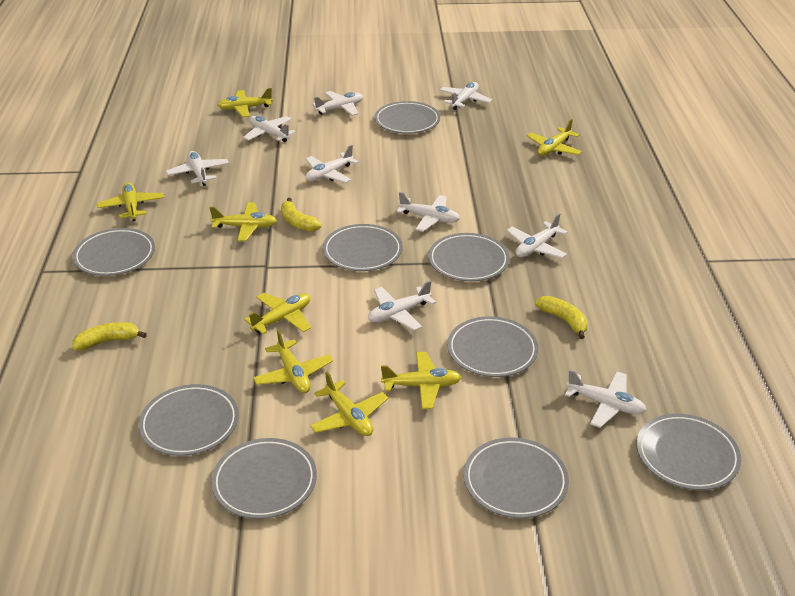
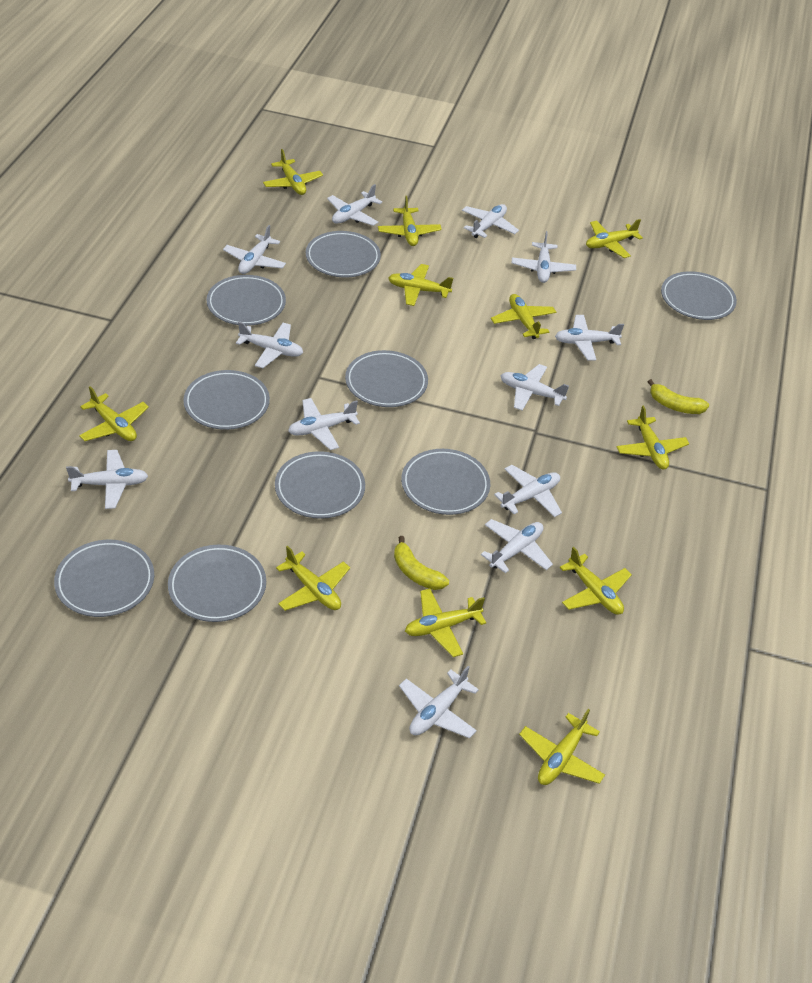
white plane: [166,151,229,186] [243,116,296,142] [305,145,359,183] [312,91,363,116] [368,280,436,331] [396,192,460,232] [439,82,492,110] [507,213,568,258] [565,369,647,428] = 9 -> [66,450,148,509] [223,225,286,274] [236,322,303,368] [288,398,360,450] [327,184,382,226] [399,666,479,738] [462,204,519,238] [481,519,553,573] [494,465,562,517] [500,364,569,411] [512,231,576,283] [555,315,624,361] = 12
yellow banana: [72,322,147,350] [281,198,322,232] [535,296,588,339] = 3 -> [394,536,449,590] [648,379,709,414] = 2
yellow plane: [97,183,164,221] [209,202,277,241] [218,88,273,117] [244,293,311,334] [253,329,333,393] [310,371,388,436] [381,352,462,409] [527,119,582,156] = 8 -> [79,386,149,441] [263,149,323,195] [276,546,350,611] [378,196,442,246] [388,264,453,306] [405,588,486,657] [491,294,556,339] [519,709,605,785] [560,547,632,615] [586,219,643,258] [617,405,689,469] = 11

